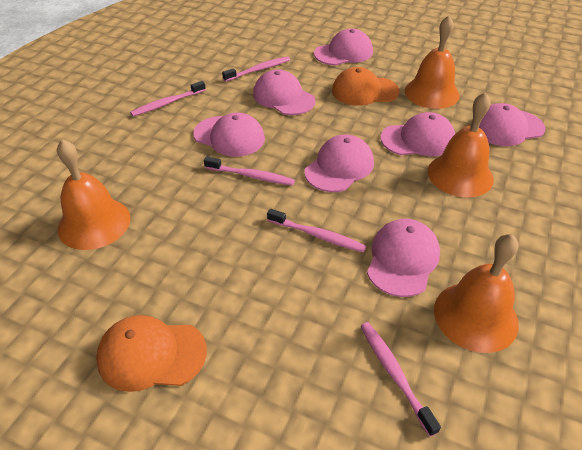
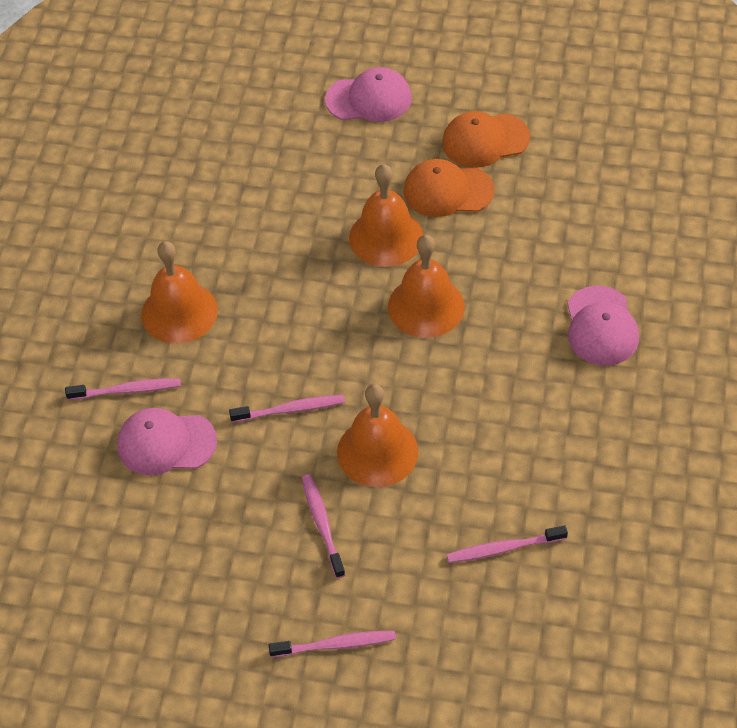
pink cap: [193,112,265,157] [253,69,315,115] [305,135,374,192] [314,29,373,66] [367,219,440,297] [380,112,455,156] [479,103,545,146] = 7 -> [117,408,217,475] [325,67,412,122] [567,286,639,366] = 3

